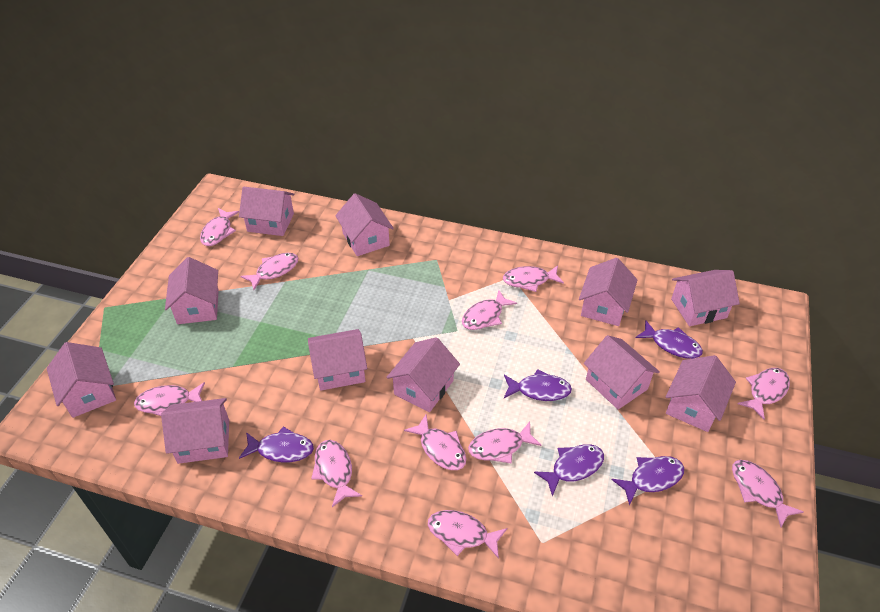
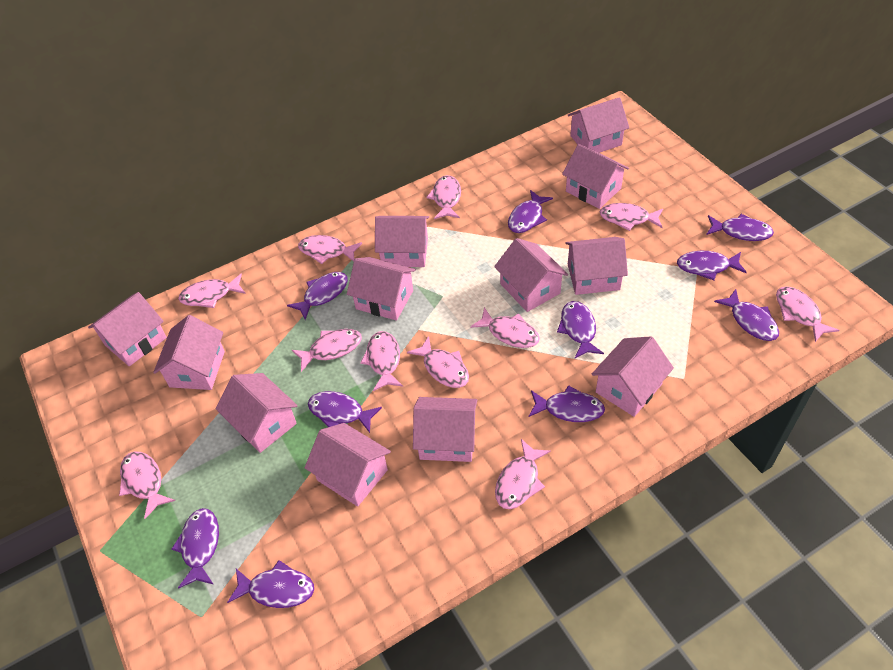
pink house: [47,342,116,418] [161,398,229,464] [165,257,219,324] [239,187,294,236] [308,329,367,391] [335,193,394,256] [386,337,460,412] [579,258,637,326] [584,335,660,410] [666,355,736,432] [671,270,740,326] = 11 -> [88,292,167,366] [153,315,225,390] [216,373,298,453] [305,423,391,507] [347,257,416,321] [375,216,429,267] [413,397,477,462] [494,238,568,312] [562,144,629,209] [565,237,628,295] [568,97,629,153] [592,336,674,417] = 12
purple fish: [239,426,314,463] [504,369,572,401] [534,444,604,497] [612,456,684,506] [635,320,703,359] = 5 -> [171,508,219,589] [227,560,314,608] [287,272,348,320] [308,391,382,433] [508,190,553,233] [528,385,605,422] [557,301,604,358] [677,251,747,280] [706,214,774,241] [714,289,779,341] = 10

